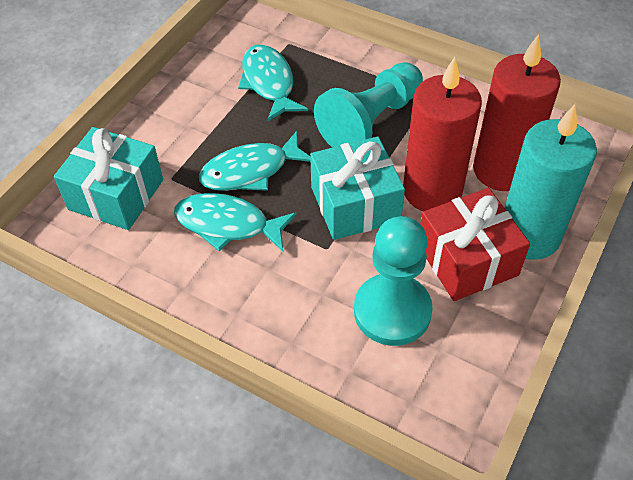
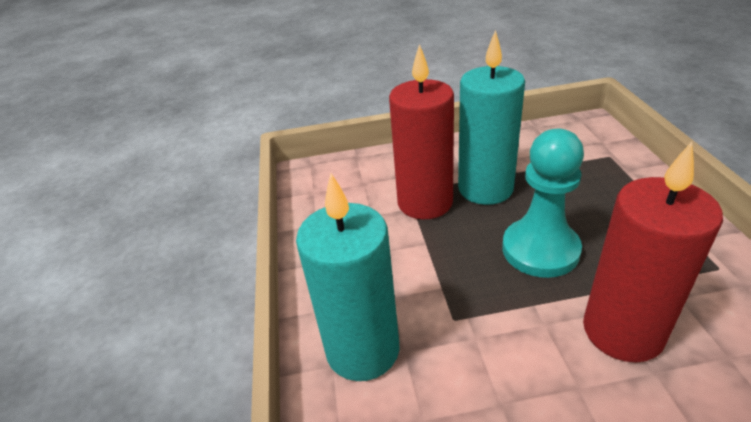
red gift: [421,188,530,301] = 1 -> none = 0
turquoise candle: [505,104,597,260] = 1 -> [296,173,400,381] [458,30,525,205] = 2
turquoise fish: [174,193,297,251] [199,131,311,191] [238,45,308,122] = 3 -> none = 0
turquoise gift: [54,127,163,230] [310,136,405,240] = 2 -> none = 0
turquoise pawn: [314,62,423,148] [354,216,433,346] = 2 -> [502,129,584,278] = 1

